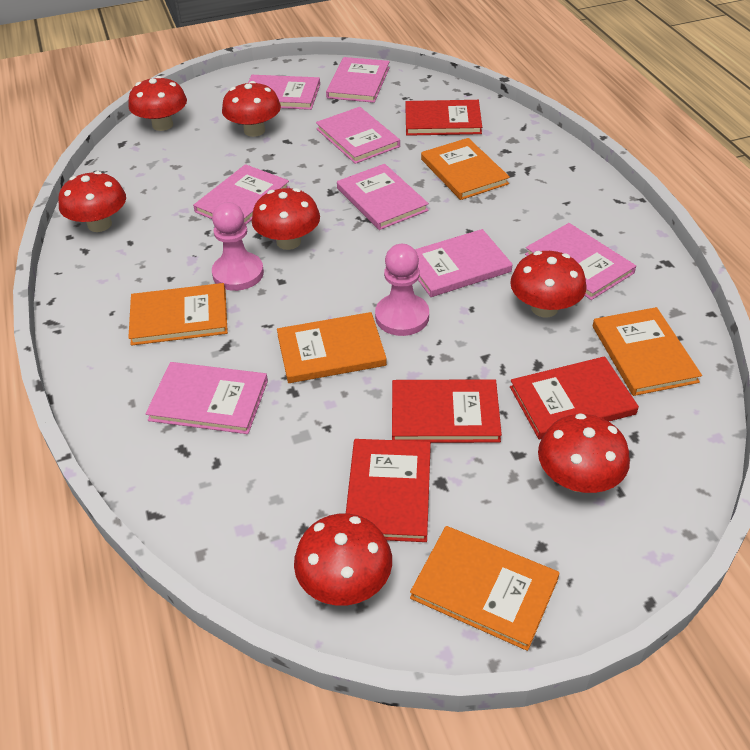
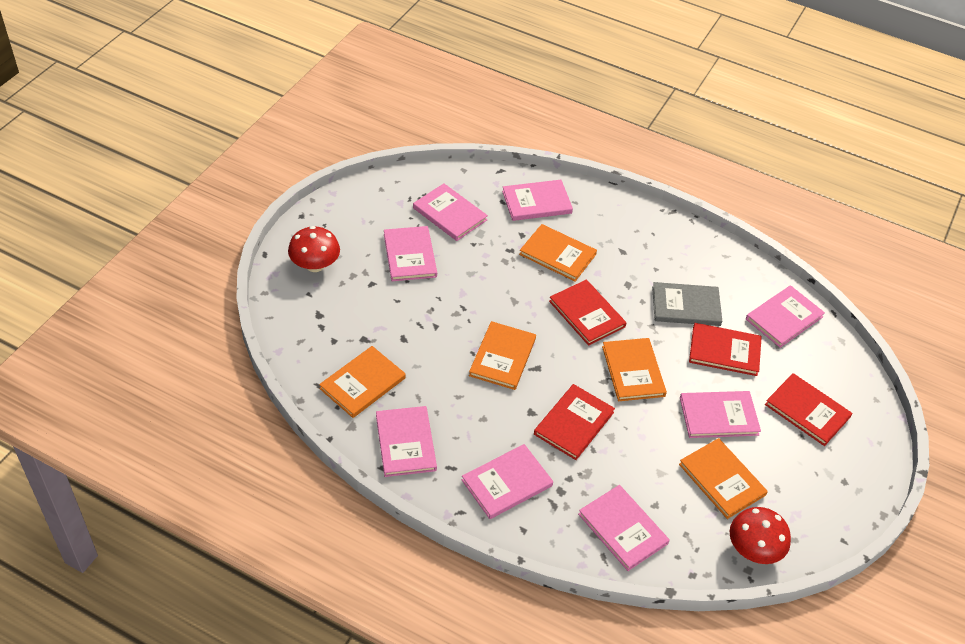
grey book: none = 0 -> [652,282,722,326] = 1
pink pawn: [212,202,264,291] [375,244,429,336] = 2 -> none = 0
red mushroom: [58,171,126,232] [128,76,187,131] [222,81,281,137] [252,188,320,250] [294,513,392,606] [510,251,586,317] [538,413,630,493] = 7 -> [288,226,340,272] [730,507,791,564] = 2

